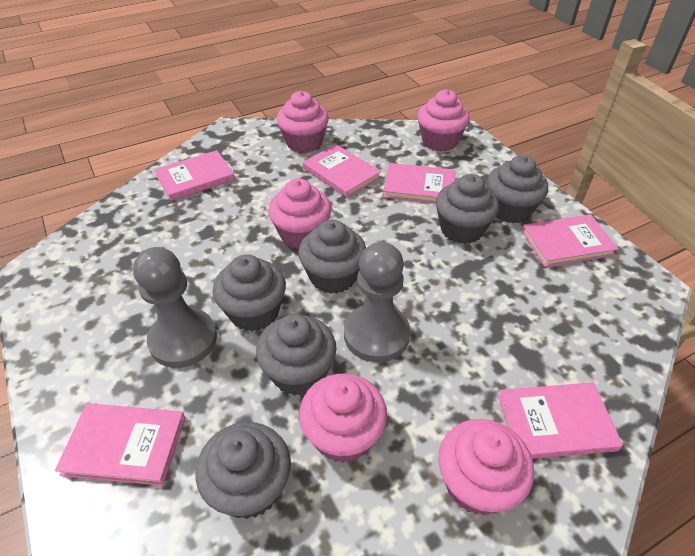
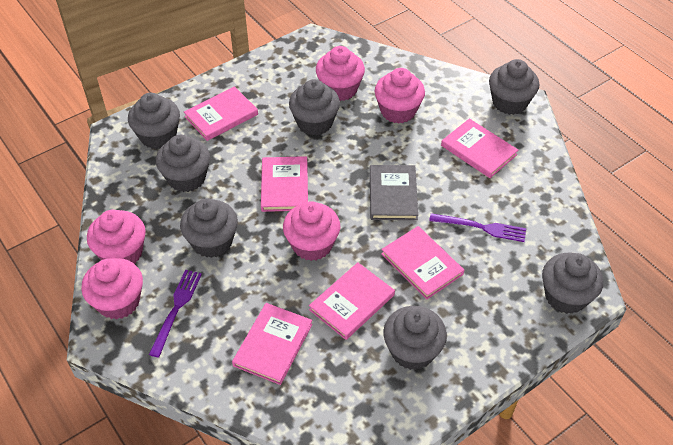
grey book: none = 0 -> [370,165,418,220] = 1
grey cupcake: [196,422,291,519] [213,254,286,331] [256,314,336,396] [298,220,366,294] [436,174,499,244] [487,155,548,223] = 6 -> [128,93,180,149] [156,135,210,192] [180,198,238,258] [289,79,340,135] [383,306,447,370] [489,59,539,115] [542,253,603,314] = 7
grey pawn: [133,247,217,368] [344,242,410,362] = 2 -> none = 0
purple fork: none = 0 -> [149,270,202,358] [429,213,526,242] = 2

